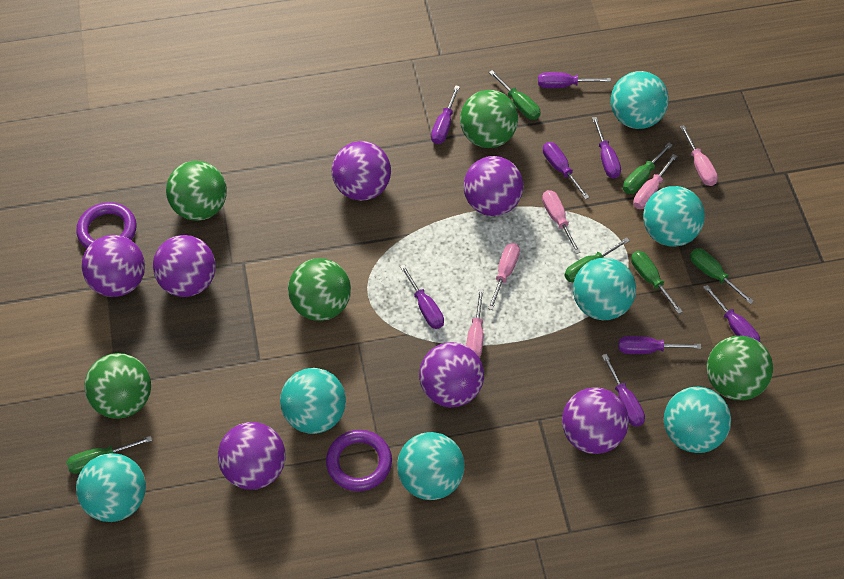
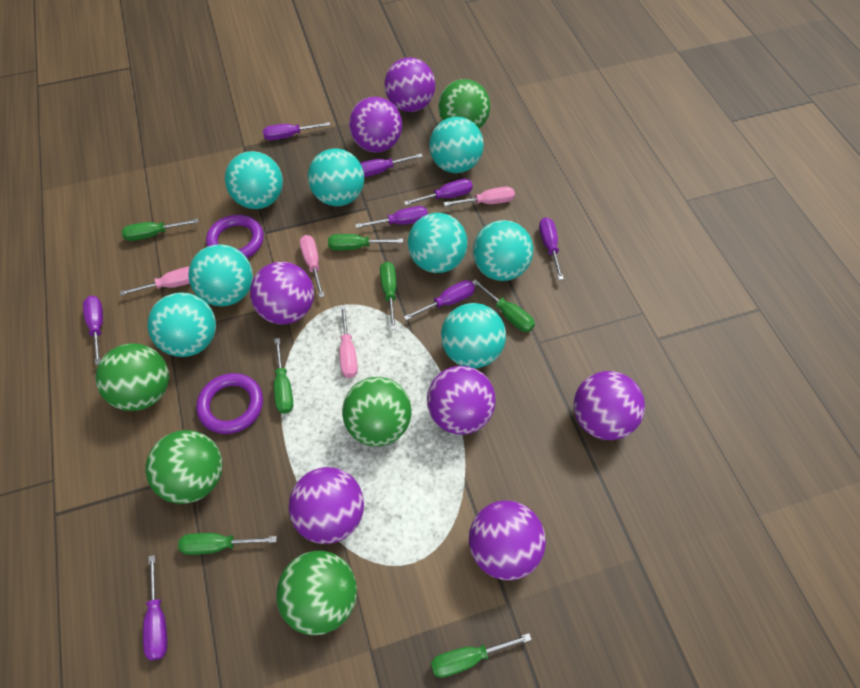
green screwdriver: [67,436,152,474] [489,70,541,120] [564,237,630,282] [623,143,672,194] [631,251,683,314] [690,248,754,304] = 6 -> [121,219,198,241] [178,533,277,555] [274,338,293,414] [328,234,403,251] [380,262,396,330] [431,633,532,678] [473,279,535,332] = 7
pink screwdriver: [466,289,484,358] [488,243,520,310] [542,190,581,254] [633,154,677,209] [680,125,718,186] = 5 -> [120,266,190,296] [300,235,325,298] [340,306,358,378] [444,187,515,206] = 4
turquoise ball: [76,453,146,522] [280,368,346,434] [397,432,465,500] [573,258,636,320] [611,71,669,129] [643,186,705,247] [664,387,731,453] = 7 -> [148,292,216,357] [188,244,253,306] [225,151,283,209] [308,148,364,206] [408,213,467,273] [429,117,484,173] [441,303,506,368] [473,220,533,281] = 8

